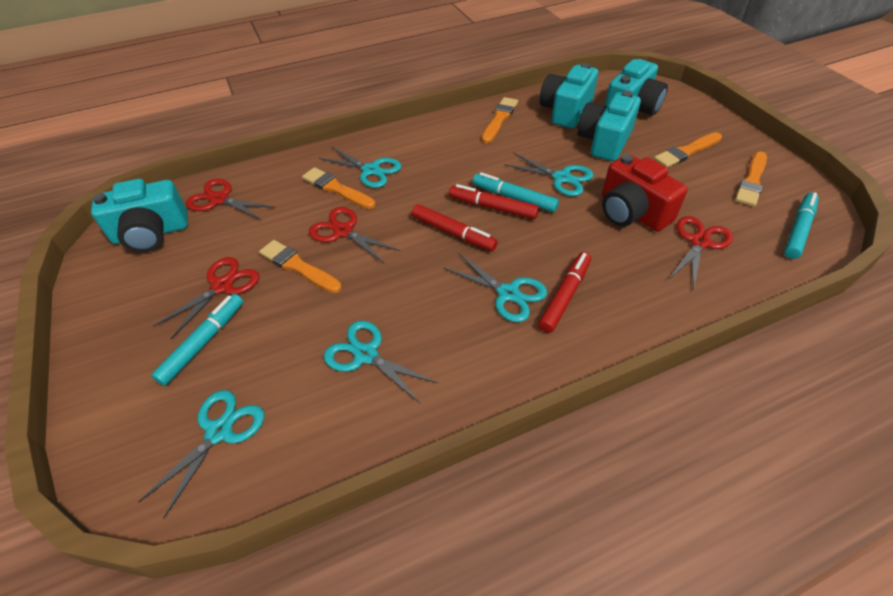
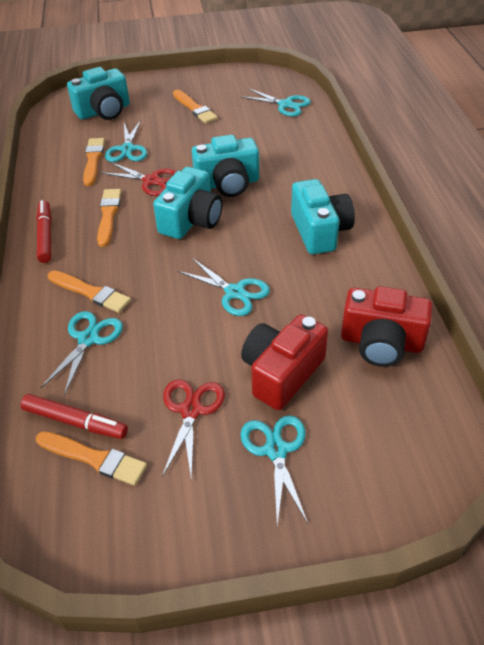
red camera: [602,154,688,231] = 1 -> [241,314,328,410] [341,286,432,367] = 2
red marker: [412,204,498,251] [449,184,539,219] [538,252,591,333] = 3 -> [21,394,128,439] [36,200,52,263] = 2
red scissors: [154,257,259,339] [186,179,276,220] [309,207,400,264] [669,216,733,290] = 4 -> [99,162,177,196] [162,379,225,480] = 2
turquoise marker: [151,294,243,386] [473,172,559,212] [784,192,819,259] = 3 -> none = 0

